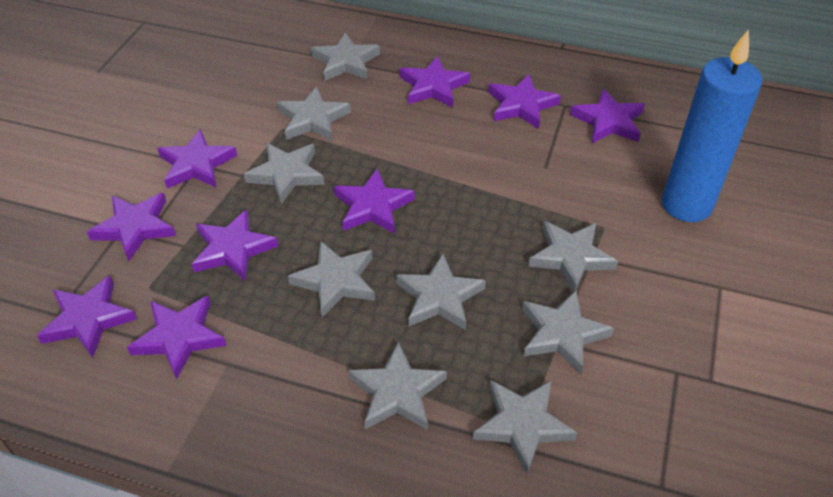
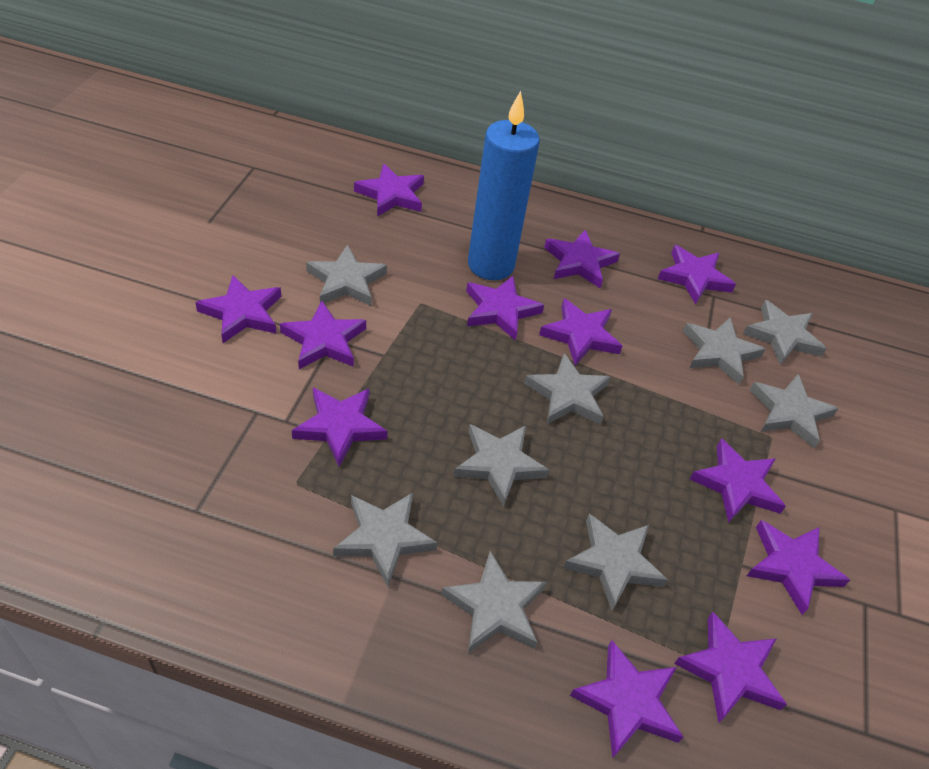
purple star: [37,276,137,358] [87,193,176,261] [127,296,227,380] [157,129,237,188] [192,209,278,281] [334,169,415,234] [400,56,470,107] [488,75,561,129] [570,89,645,143] = 9 -> [195,275,281,343] [280,301,366,369] [292,388,388,467] [354,164,424,217] [466,276,544,341] [539,298,622,366] [544,230,620,288] [570,640,683,758] [658,245,736,305] [674,612,787,723] [690,438,786,523] [747,520,850,615] = 12

